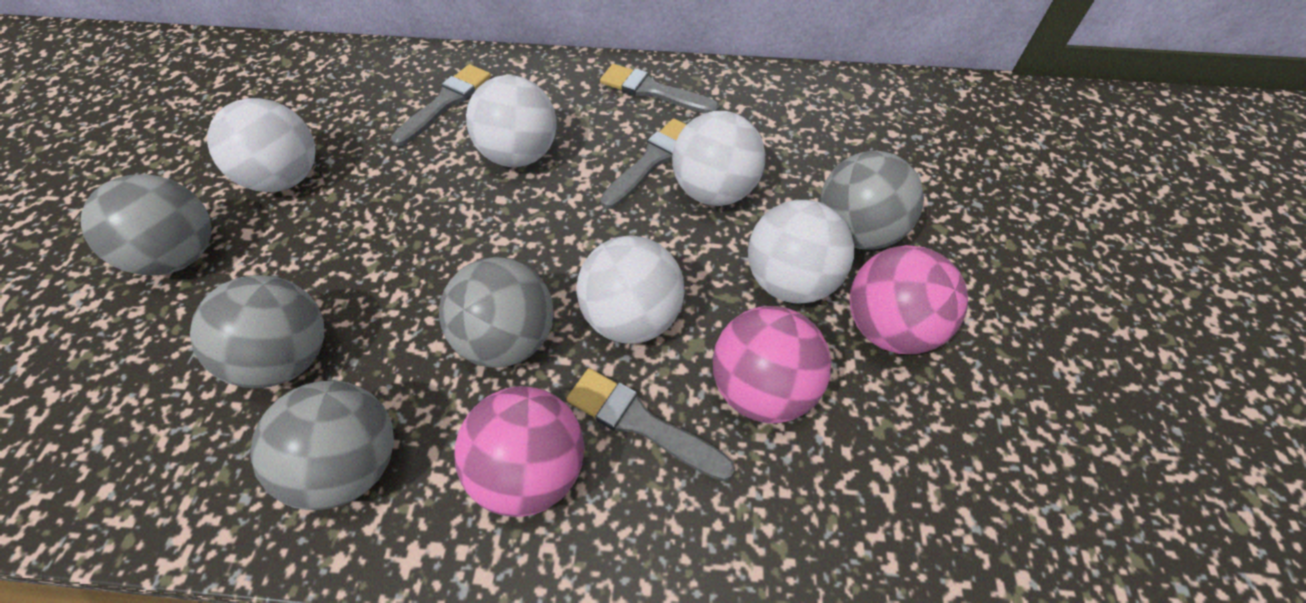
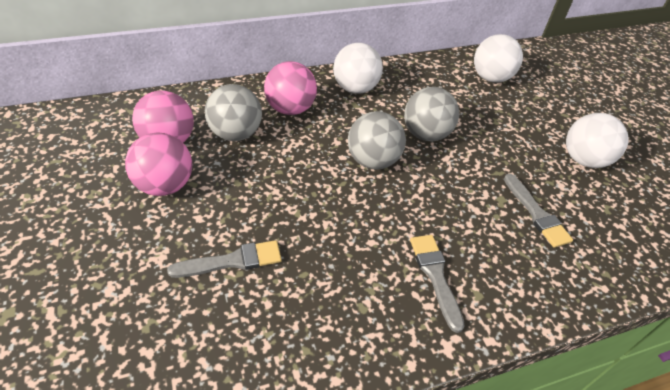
grey ball: [81,174,211,275] [190,275,324,388] [250,381,394,510] [439,257,553,368] [820,151,924,250] = 5 -> [205,84,262,141] [348,111,406,170] [404,87,459,141] = 3
grey brush: [391,64,491,146] [566,368,735,481] [600,64,719,113] [600,118,687,209] = 4 -> [167,240,282,278] [410,235,465,333] [504,174,573,248] = 3
white ball: [207,98,316,192] [466,75,556,167] [576,235,685,343] [672,111,765,206] [748,200,854,304] = 5 -> [333,43,383,94] [474,34,523,83] [566,113,629,168] = 3

